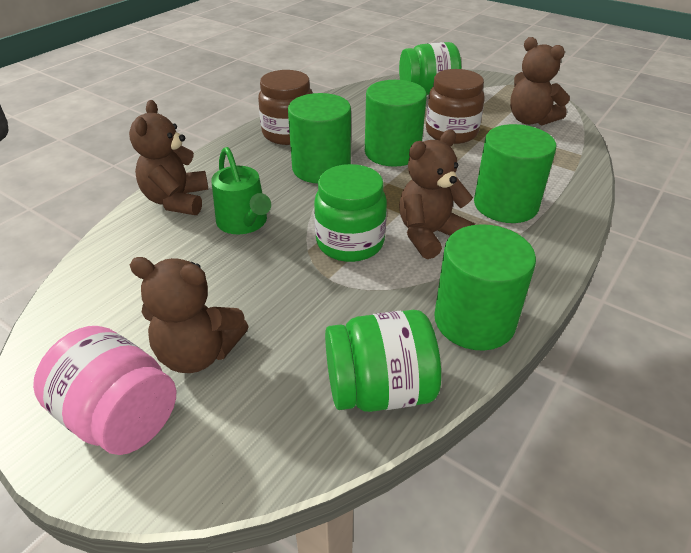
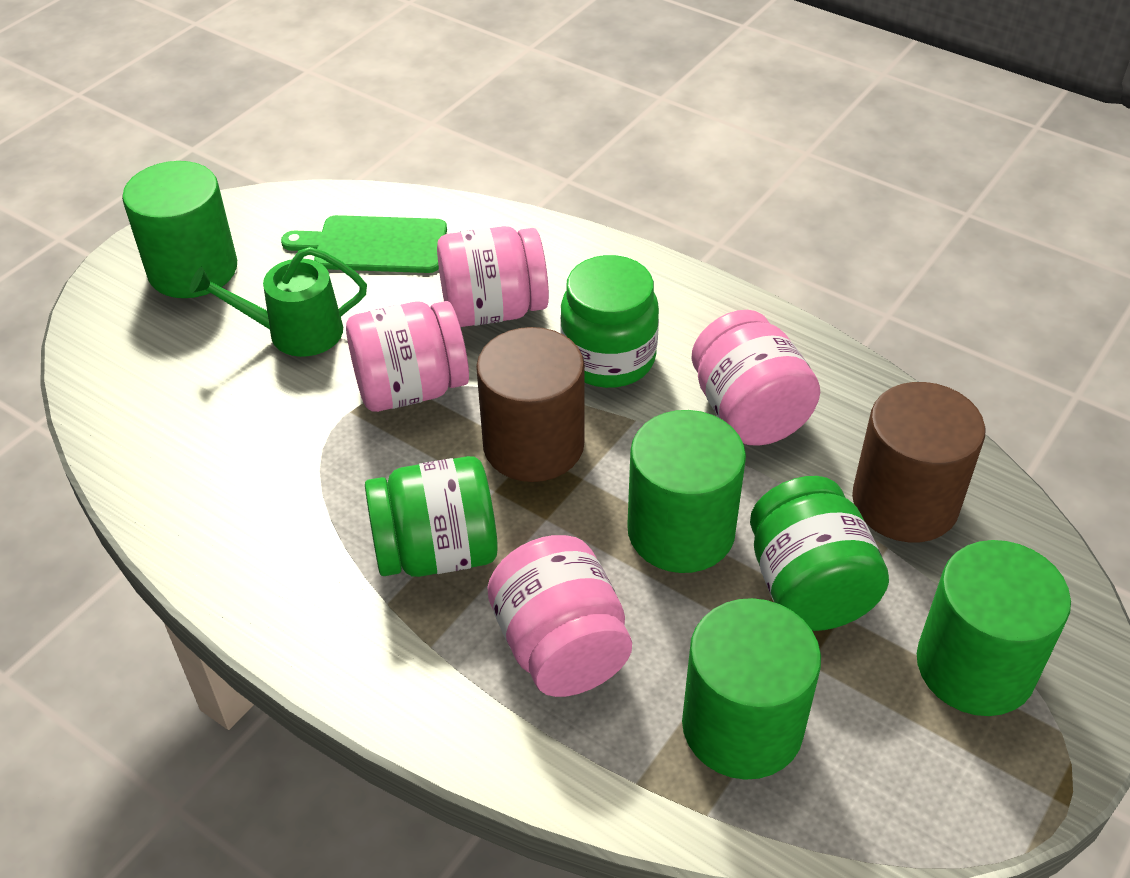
brown cylinder: none = 0 -> [476,327,585,482] [852,382,985,542] = 2
brown jar: [258,70,313,145] [426,69,485,144] = 2 -> none = 0
brown teddy bear: [129,100,209,215] [130,257,249,373] [399,130,475,259] [510,37,570,125] = 4 -> none = 0
green cutting board: none = 0 -> [281,215,447,273] = 1
pink jar: [33,326,176,455] = 1 -> [346,301,469,412] [437,226,549,327] [487,535,632,697] [692,310,820,446] = 4

